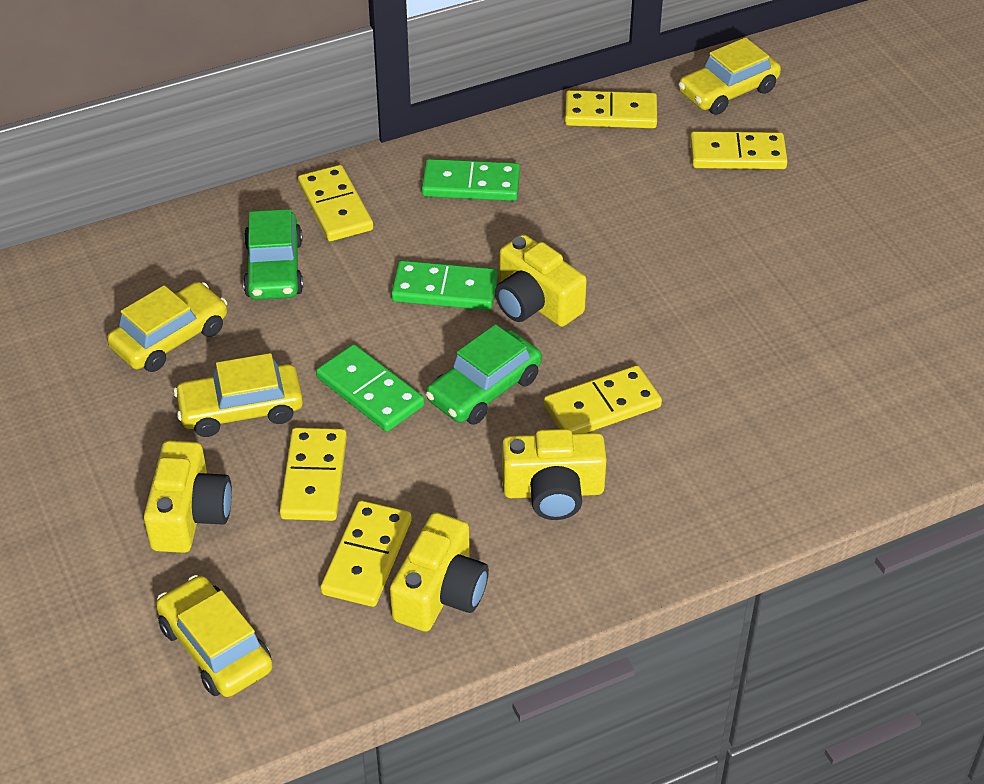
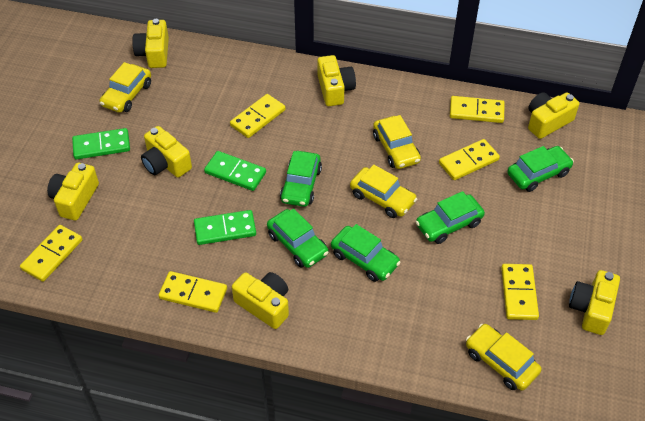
green car: [243,209,303,300] [426,324,542,425] = 2 -> [267,209,329,268] [280,151,322,207] [331,224,401,282] [416,191,485,244] [507,146,574,192] = 5
yellow camera: [144,441,232,553] [390,512,489,632] [495,234,587,327] [502,429,607,520] = 4 -> [47,163,99,221] [132,19,169,68] [141,126,192,178] [232,272,289,329] [317,55,356,106] [528,92,579,139] [569,270,620,335] = 7

